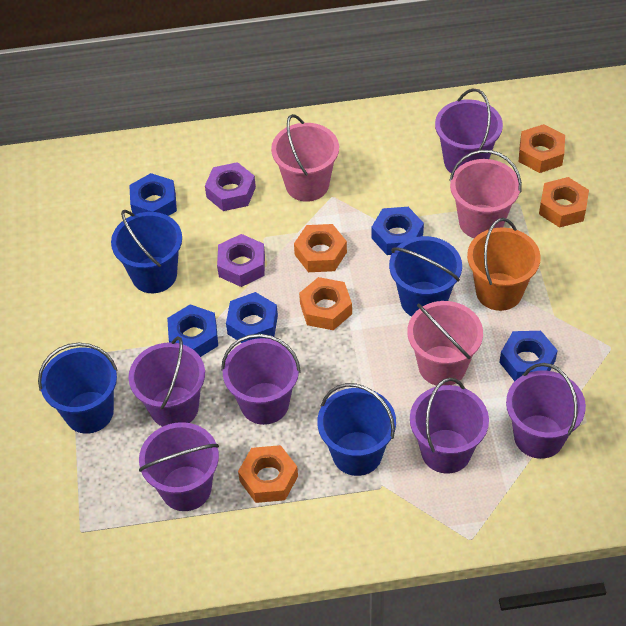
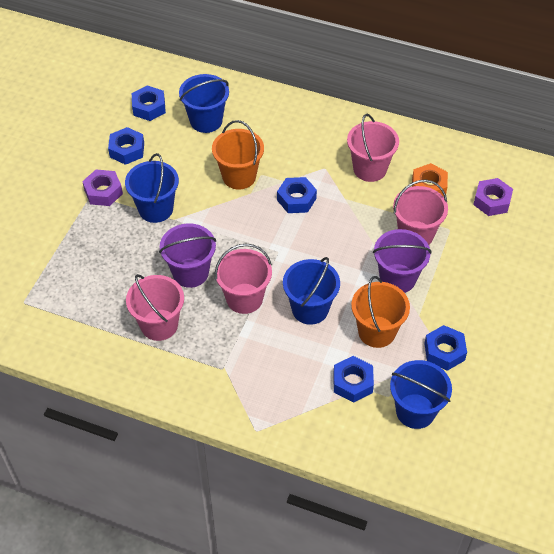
orange bucket: [467,218,541,311] = 1 -> [212,120,264,189] [351,276,410,348] = 2
orange nut: [238,445,298,503] [294,224,347,272] [299,277,352,330] [519,124,565,173] [539,177,589,228] = 5 -> [412,163,448,197] = 1
pink bucket: [271,114,339,202] [407,301,483,386] [449,150,522,238] = 3 -> [126,274,184,341] [215,244,272,314] [347,114,399,182] [393,179,448,245] = 4
purple bucket: [129,336,205,427] [139,422,219,511] [221,334,301,425] [410,378,489,474] [435,89,503,173] [506,363,586,459] = 6 -> [159,223,216,288] [373,229,432,293] = 2

